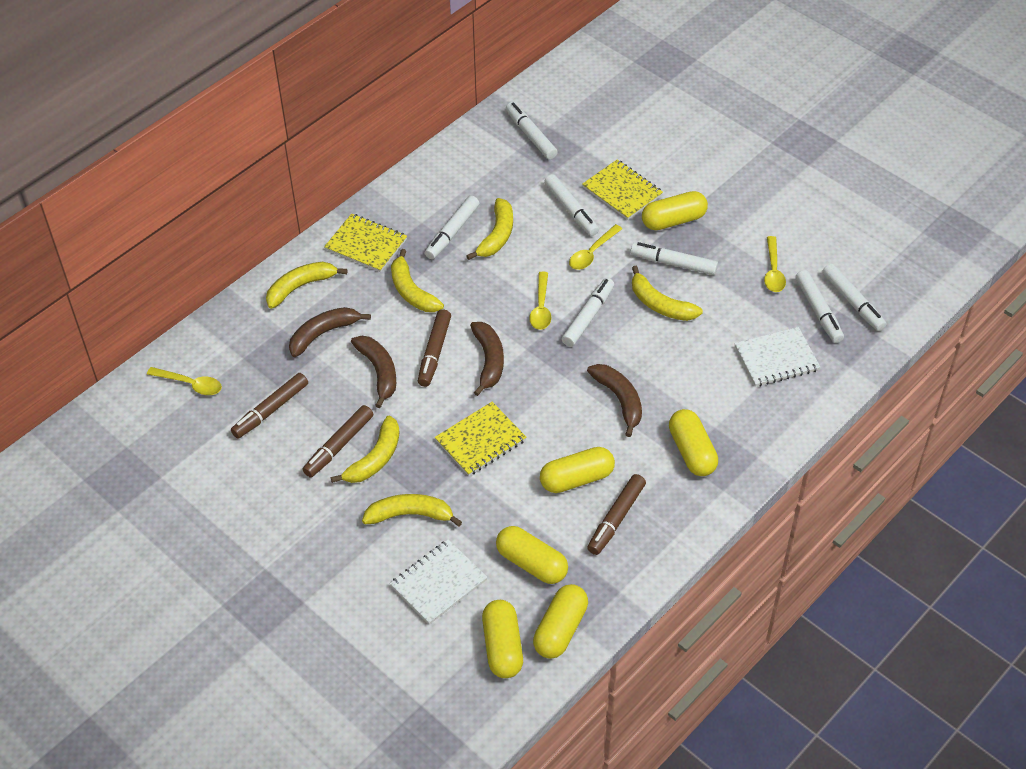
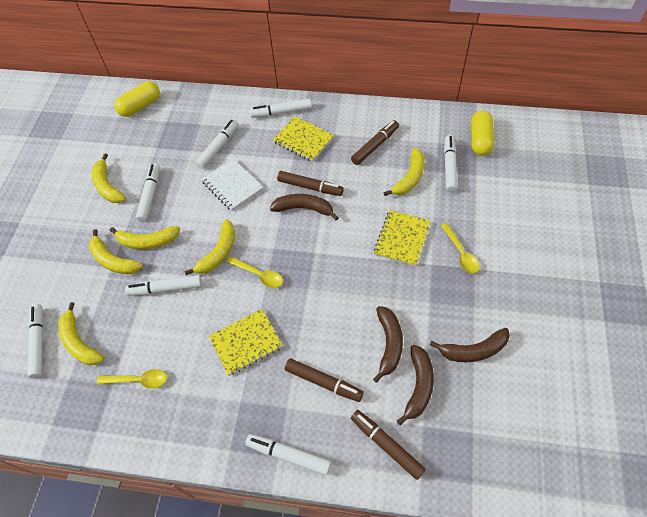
white notebook: [390,539,487,625] [734,327,821,387] = 2 -> [201,158,263,211] = 1
yellow capsule: [482,600,523,678] [496,526,568,584] [533,584,588,659] [540,447,615,493] [642,191,708,230] [669,409,718,476] = 6 -> [114,81,160,117] [471,110,494,156] = 2
yellow spoon: [147,367,222,395] [529,272,551,330] [569,224,622,270] [764,236,786,292] = 4 -> [97,369,167,388] [226,256,283,288] [441,223,479,274] = 3

